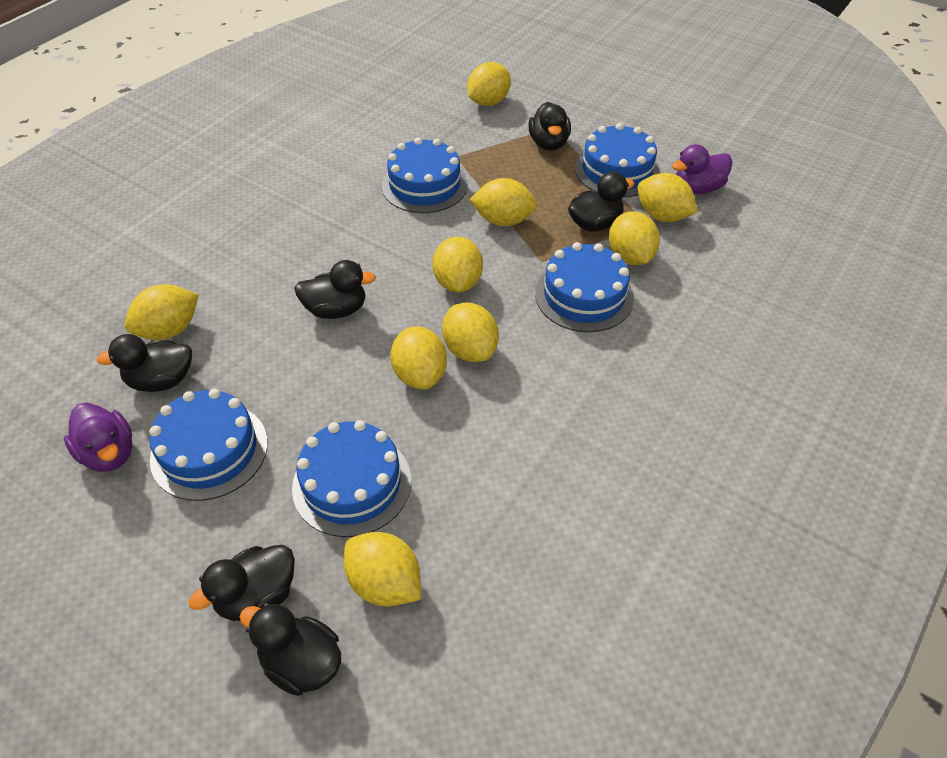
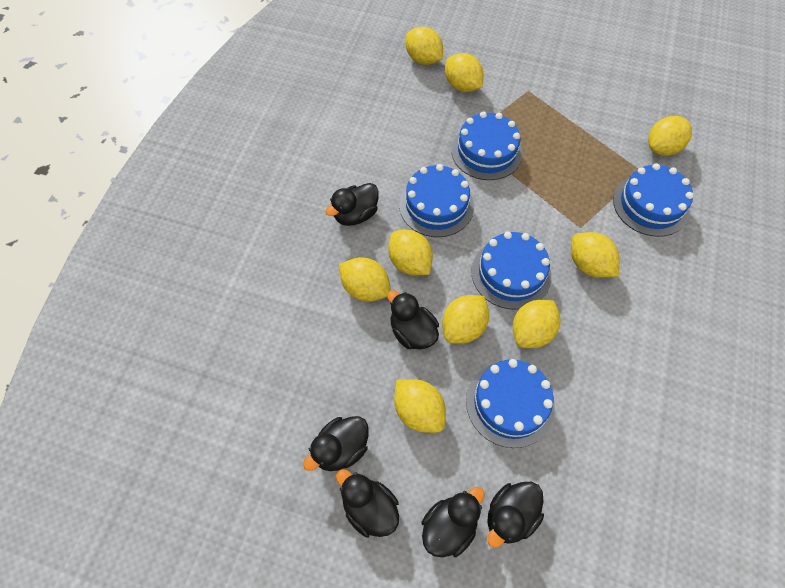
purple duck: [64,403,132,472] [672,144,733,194] = 2 -> none = 0

